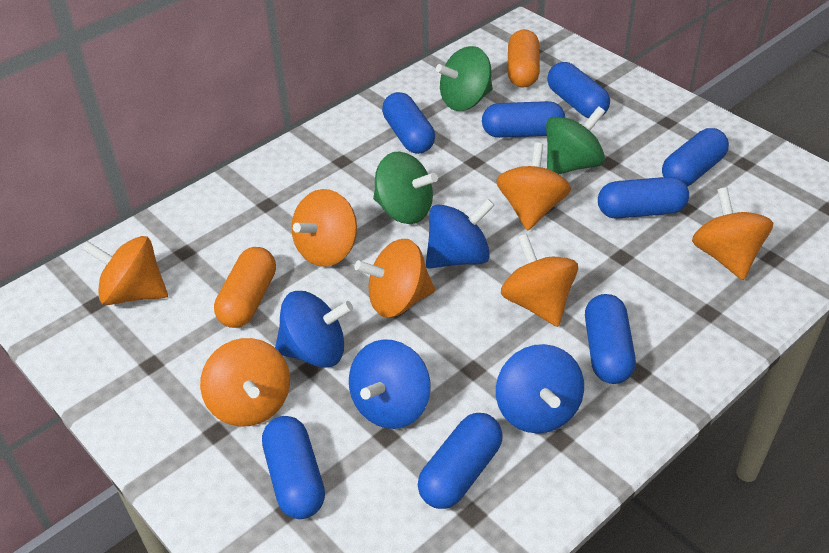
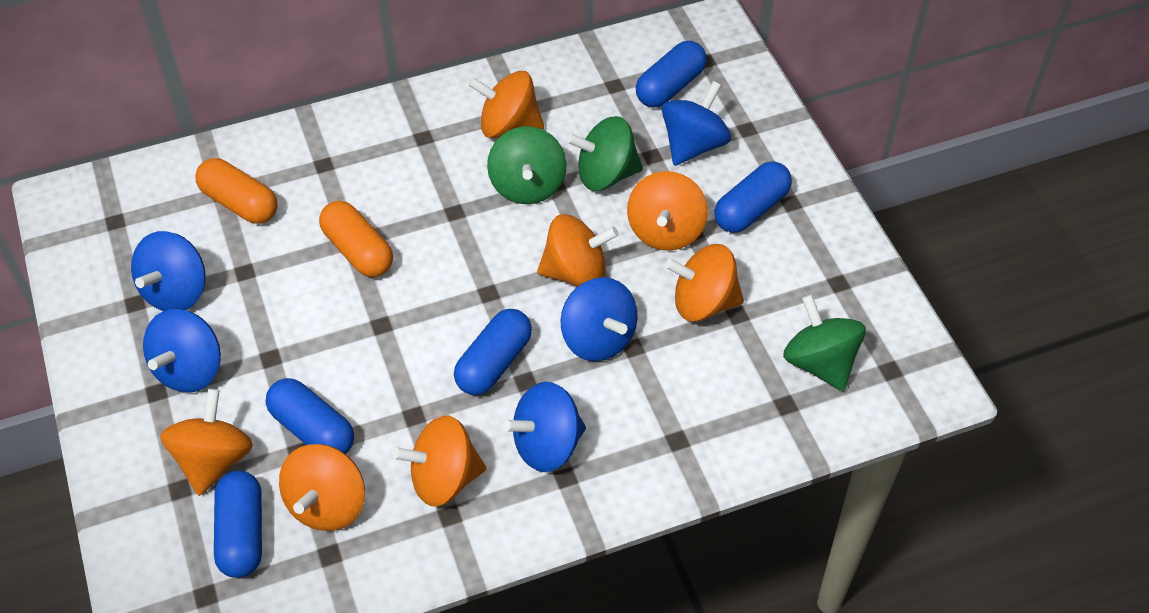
blue capsule: [262,416,325,519] [382,92,435,154] [418,413,503,509] [482,101,565,138] [547,62,610,118] [585,294,636,384] [598,177,689,219] [662,128,729,187] = 8 -> [214,471,262,578] [266,378,354,454] [454,309,532,395] [636,41,707,108] [714,161,792,233] = 5
blue spinning top: [275,291,353,368] [349,339,431,429] [426,199,495,269] [496,344,584,433] = 4 -> [131,231,206,311] [143,309,221,393] [503,382,586,472] [561,277,638,361] [662,81,731,166] = 5

